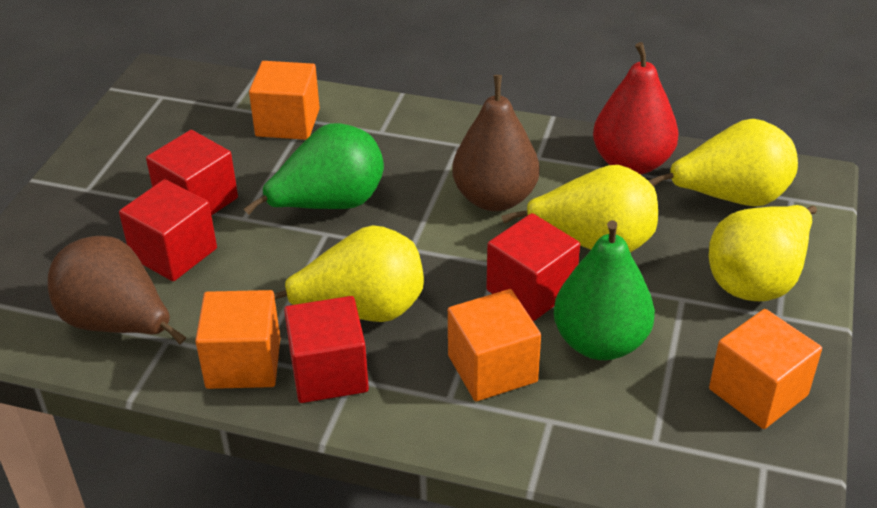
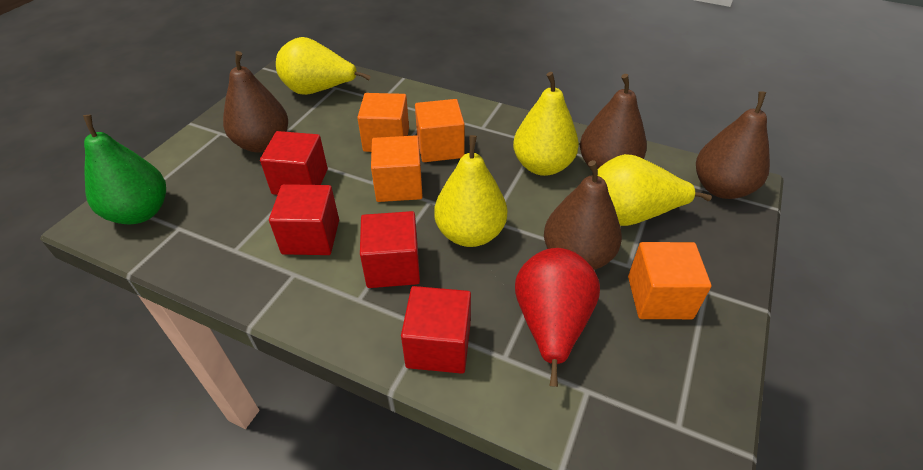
brown pear: [48,236,186,345] [452,75,539,211] = 2 -> [223,51,288,153] [544,160,622,270] [580,74,647,170] [696,92,770,199] = 4
green pear: [244,123,384,215] [554,220,655,360] = 2 -> [83,115,166,225] = 1

